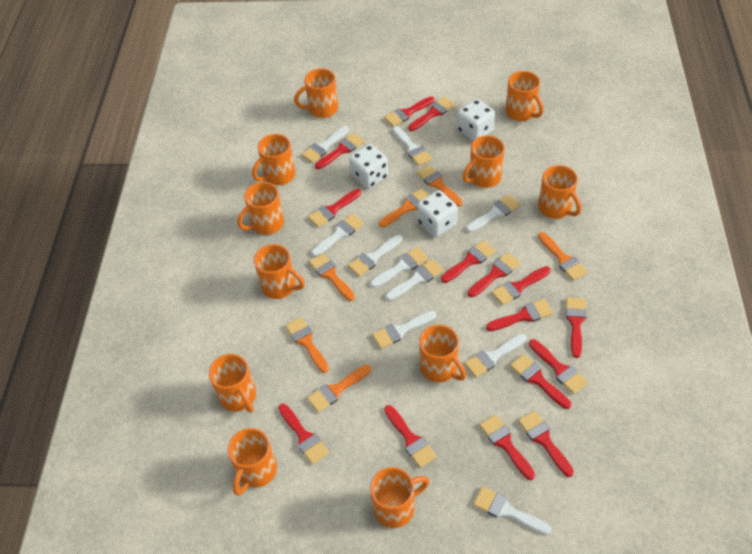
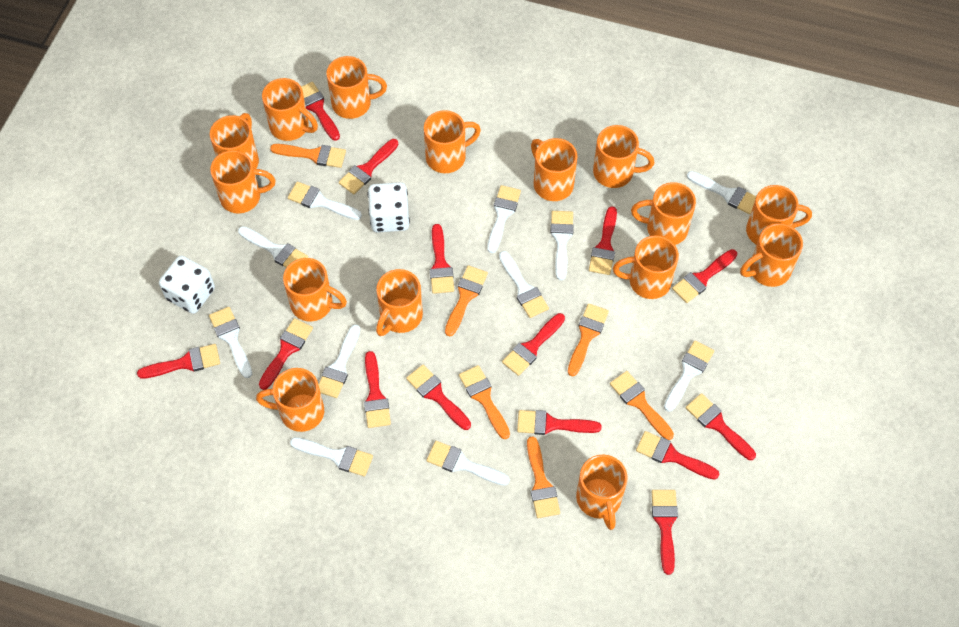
orange mug: [209,354,256,413] [228,428,277,495] [237,182,284,235] [252,134,295,185] [254,244,305,299] [294,68,338,118] [370,467,429,528] [419,325,466,382] [463,135,505,188] [505,71,544,121] [538,165,582,219] = 11 -> [210,113,259,169] [210,150,275,213] [256,368,324,432] [262,78,318,141] [283,258,347,321] [326,56,387,119] [376,269,423,336] [424,110,481,173] [531,138,577,201] [576,455,628,530] [593,125,654,188] [613,235,679,299] [631,182,696,245] [740,223,803,287] [746,185,812,245] = 15
red brush: [278,404,329,464] [308,189,361,227] [315,133,364,169] [384,96,435,127] [384,405,437,468] [408,97,455,131] [441,240,496,283] [468,252,521,297] [479,414,535,480] [486,299,553,331] [492,266,551,305] [510,354,571,409] [518,411,574,477] [529,339,588,394] [566,297,587,358] = 15 -> [137,344,220,379] [259,318,313,390] [301,82,340,141] [339,139,398,194] [364,351,391,428] [406,365,471,430] [430,224,454,294] [502,313,565,376] [517,410,602,435] [589,206,617,275] [636,431,719,480] [652,490,678,575] [672,249,737,303] [686,393,756,460] = 14
white brush: [301,126,349,163] [311,214,364,257] [348,235,402,277] [370,247,428,288] [372,310,436,349] [386,259,444,301] [393,126,432,166] [464,334,527,377] [466,195,520,232] [473,486,552,535] = 10 -> [209,307,252,378] [238,226,308,268] [288,182,362,220] [290,437,373,476] [318,324,360,398] [427,441,510,486] [487,185,521,253] [499,251,549,318] [551,211,574,280] [664,341,714,412] [687,171,756,215] = 11
white dice: [349,144,388,189] [417,190,458,237] [457,99,495,141] = 3 -> [159,256,215,314] [368,182,410,233] = 2

